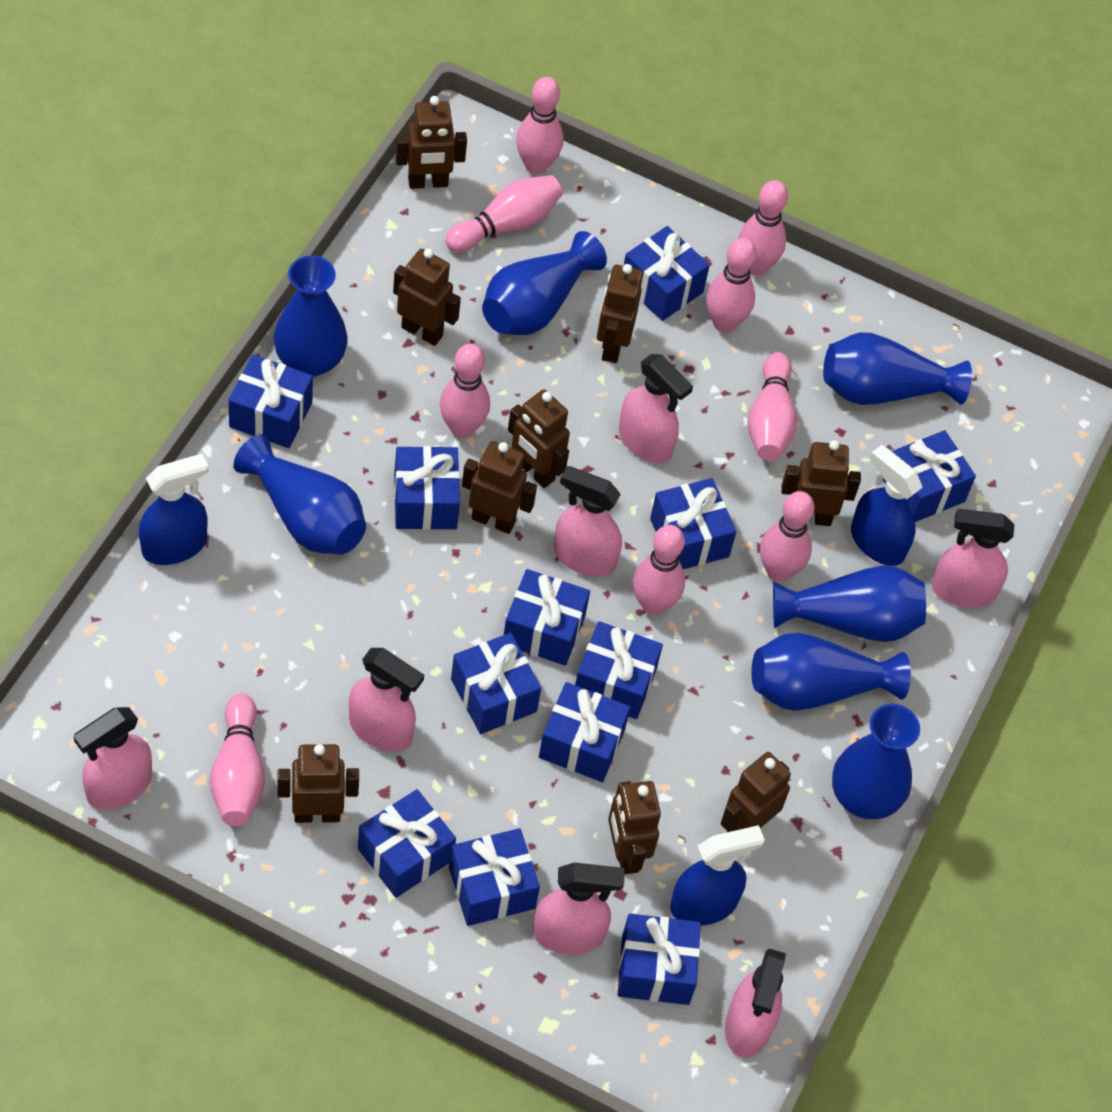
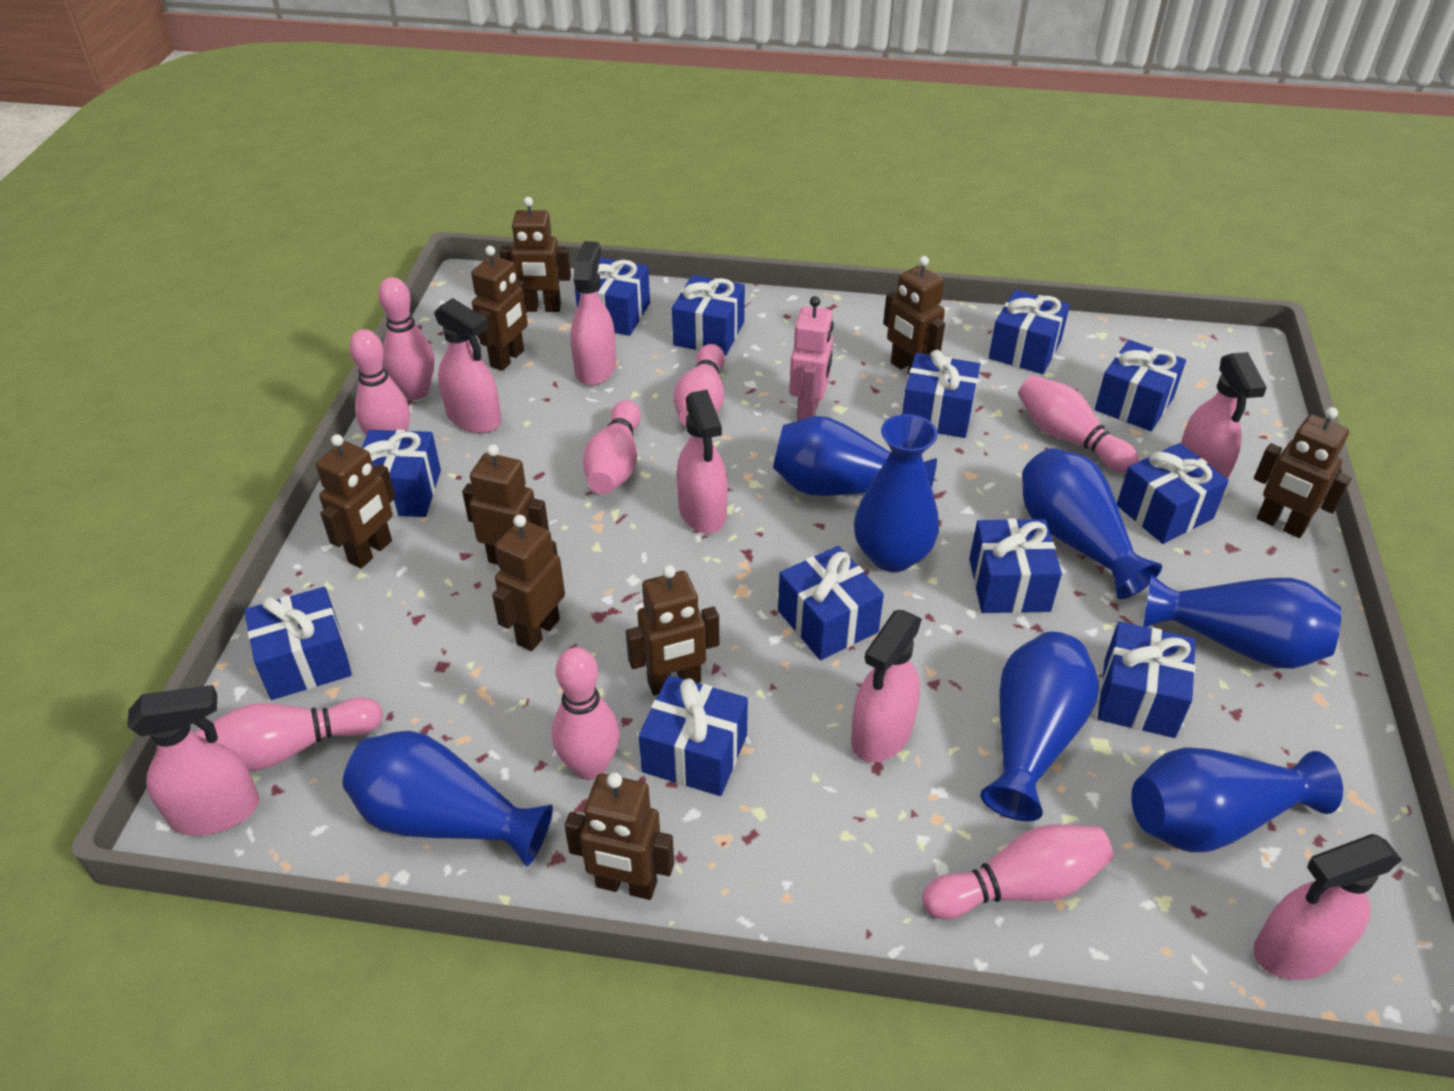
blue spray bottle: [139,454,208,565] [670,825,765,926] [851,445,923,566] = 3 -> none = 0
pink bowling pin: [210,694,265,826] [440,344,490,438] [445,175,563,252] [516,77,563,174] [633,525,685,615] [706,238,756,333] [738,180,788,276] [747,352,797,461] [760,491,815,582] = 9 -> [194,697,383,770] [349,329,410,436] [378,277,435,400] [552,647,620,780] [583,400,641,494] [674,344,725,427] [922,825,1114,919] [1018,375,1139,473] = 8
pink robot: none = 0 -> [789,296,834,421] = 1

